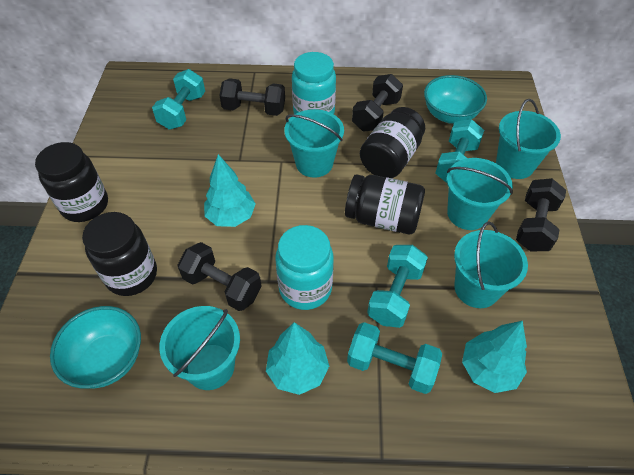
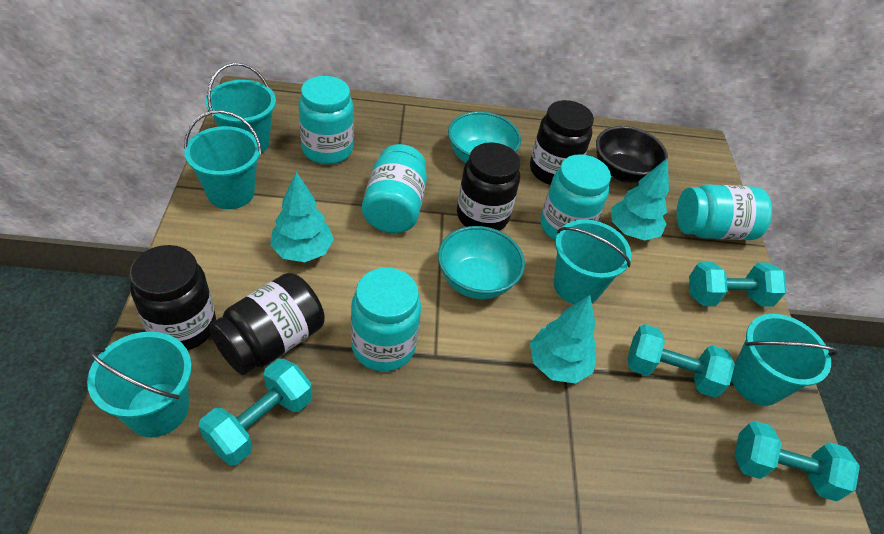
black bowl: none = 0 -> [596,126,668,183] = 1
black dumbbell: [177,242,262,311] [219,78,285,116] [352,74,403,131] [516,178,566,251] = 4 -> none = 0
turquoise jar: [275,225,333,310] [292,52,336,114] = 2 -> [299,76,354,165] [351,268,421,372] [362,144,427,233] [540,154,611,241] [677,184,772,240] = 5

